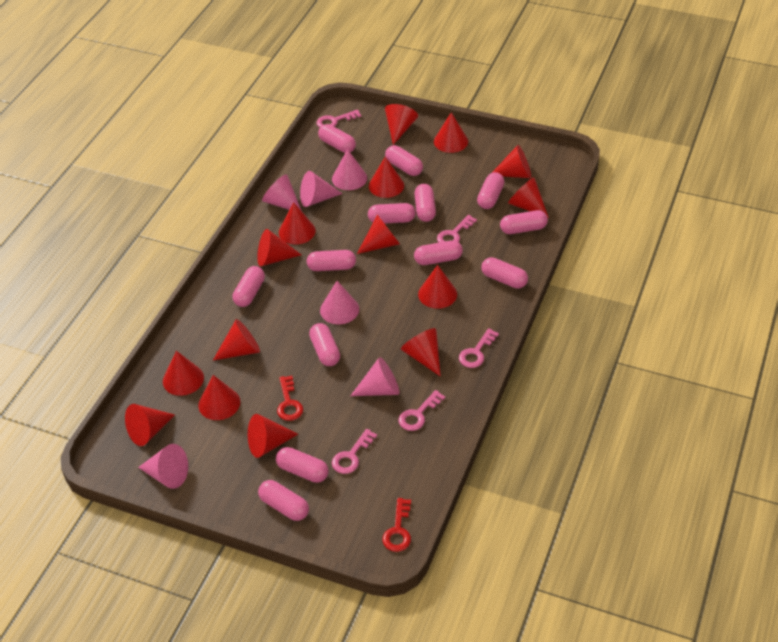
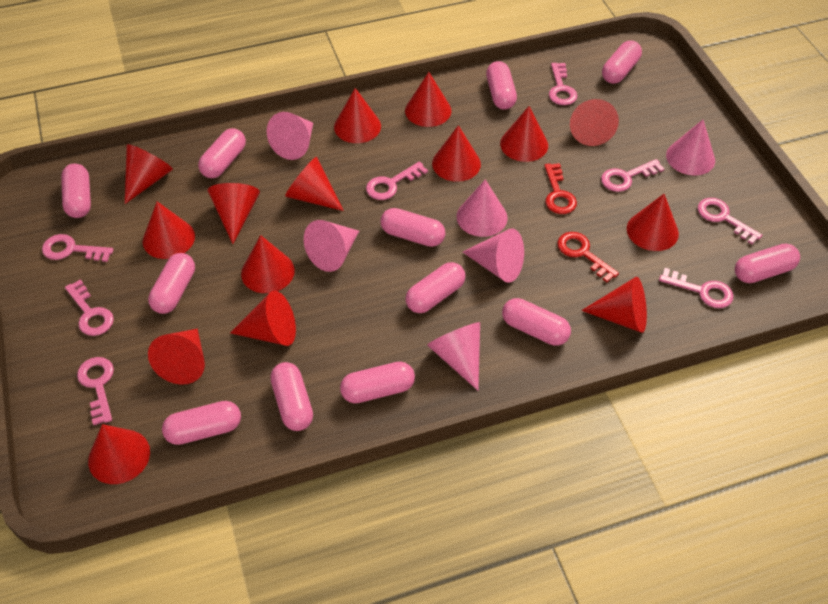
pink capsule: [233,266,265,307] [258,480,309,521] [276,447,329,483] [307,250,356,271] [309,323,340,366] [318,124,356,153] [368,203,416,224] [385,145,423,176] [414,184,436,222] [414,240,463,265] [477,172,505,209] [481,257,528,289] [500,210,548,234] = 13 -> [61,164,91,218] [148,253,195,314] [162,401,241,445] [198,128,246,178] [270,362,313,431] [340,362,415,403] [381,208,445,247] [405,262,465,313] [486,61,517,110] [502,298,571,346] [602,40,642,84] [735,244,800,283] = 12
pink key: [316,109,361,128] [332,429,377,474] [398,390,445,431] [437,215,477,243] [459,328,499,368] = 5 -> [42,234,114,262] [65,279,114,336] [77,357,114,425] [366,161,428,200] [549,63,577,105] [601,159,664,192] [659,268,733,308] [698,198,762,244] = 8

